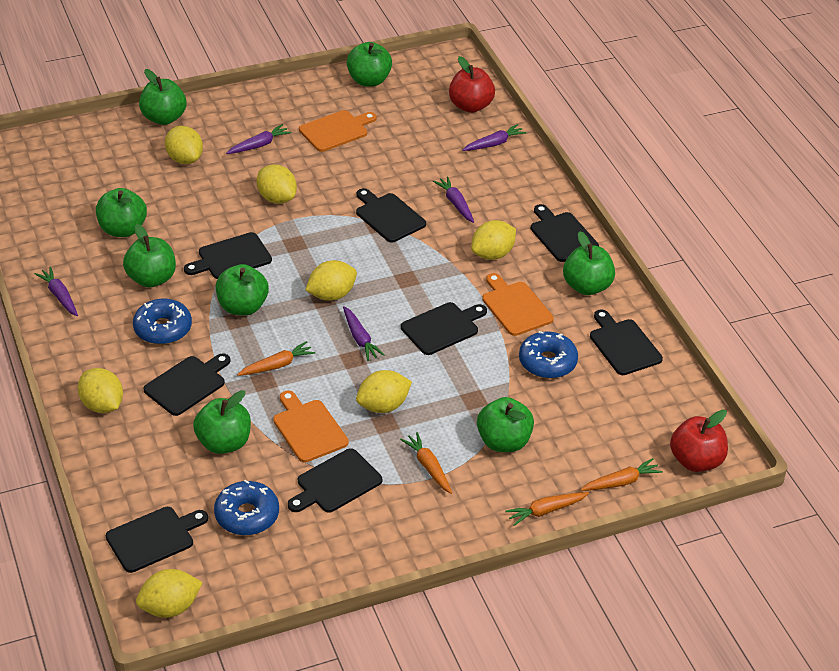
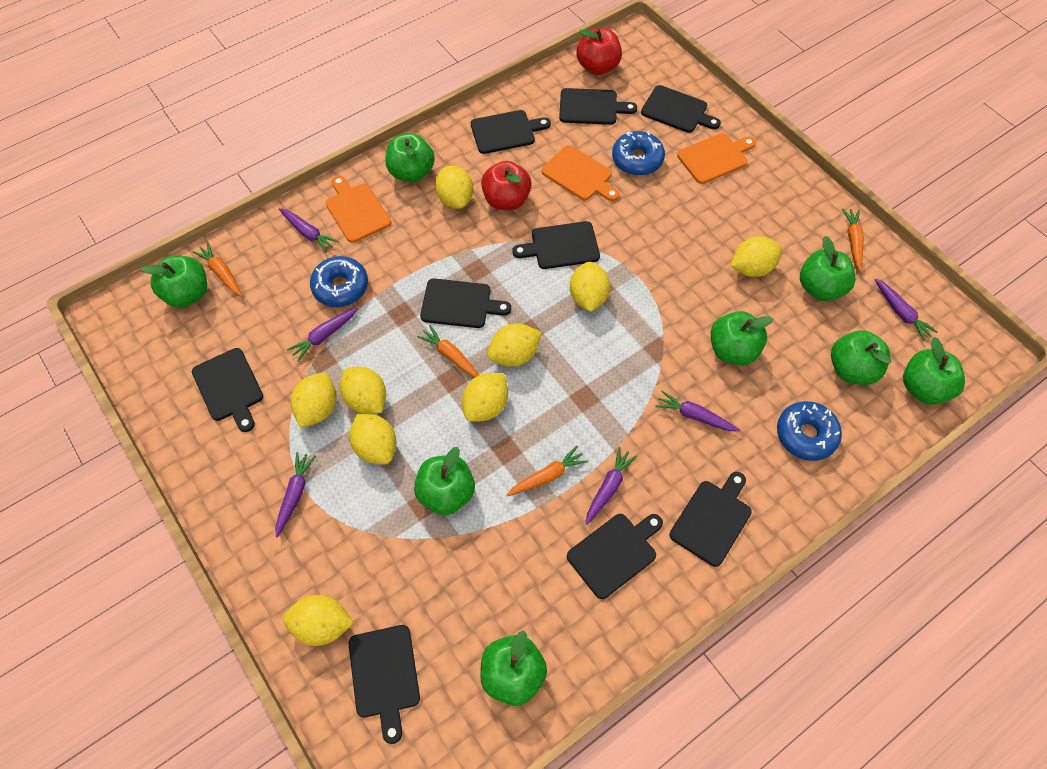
black cutting board: [106,507,208,573] [143,353,231,416] [184,232,272,279] [288,448,382,513] [356,188,426,243] [401,302,487,355] [531,204,599,262] [590,309,663,375] = 8 -> [192,348,263,432] [348,625,420,744] [420,278,511,328] [471,110,551,154] [512,221,600,269] [559,88,637,125] [567,514,663,599] [641,85,721,133] [669,472,752,567] = 9
purple carrot: [34,267,78,316] [226,124,291,154] [343,306,385,361] [433,176,474,223] [462,124,527,151] = 5 -> [276,452,316,538] [279,208,339,253] [287,307,358,362] [586,447,637,525] [655,391,740,431] [875,279,938,341] = 6
yellow lemon: [78,368,123,413] [136,569,203,618] [165,126,203,164] [257,164,297,204] [306,260,357,301] [356,370,412,413] [471,220,516,260] = 7 -> [283,595,354,646] [291,373,336,428] [340,367,386,414] [349,414,397,464] [435,166,473,209] [462,373,508,421] [487,324,542,367] [570,262,610,312] [731,236,782,277] = 9

